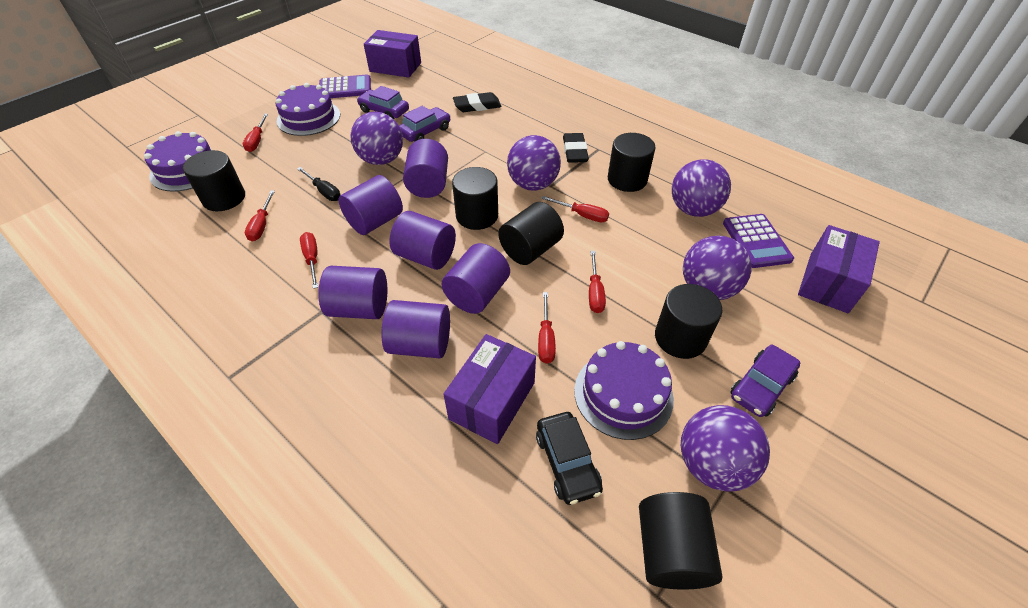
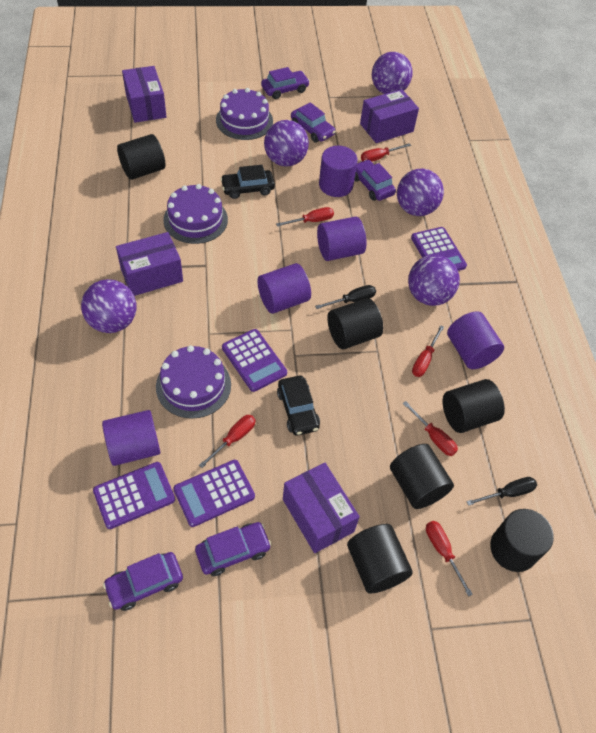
black car: [536,412,603,505] = 1 -> [220,165,275,199] [277,376,320,436] = 2
black eraser: [453,92,502,112] [563,133,589,163] = 2 -> none = 0
black screwdriver: [297,167,340,201] = 1 -> [315,285,376,309] [467,477,537,506] = 2
purple box: [364,30,421,78] [443,334,536,444] [798,225,880,313] = 3 -> [116,232,183,296] [122,66,167,123] [283,463,360,553] [360,89,419,143] = 4
purple calculator: [319,74,371,98] [723,214,794,268] = 2 -> [93,462,175,529] [173,460,255,527] [222,329,287,392] [411,227,467,271] = 4
purple car: [357,86,409,119] [399,106,450,142] [730,344,800,417] = 3 -> [103,552,183,611] [195,522,272,576] [261,67,310,99] [291,102,336,142] [354,159,396,201] = 5
purple cylinder: [318,266,387,319] [338,175,403,235] [381,300,450,358] [389,211,456,270] [403,139,448,198] [441,243,510,314] = 6 -> [102,410,160,466] [257,263,311,314] [317,216,366,261] [319,146,358,197] [447,311,504,369] = 5

